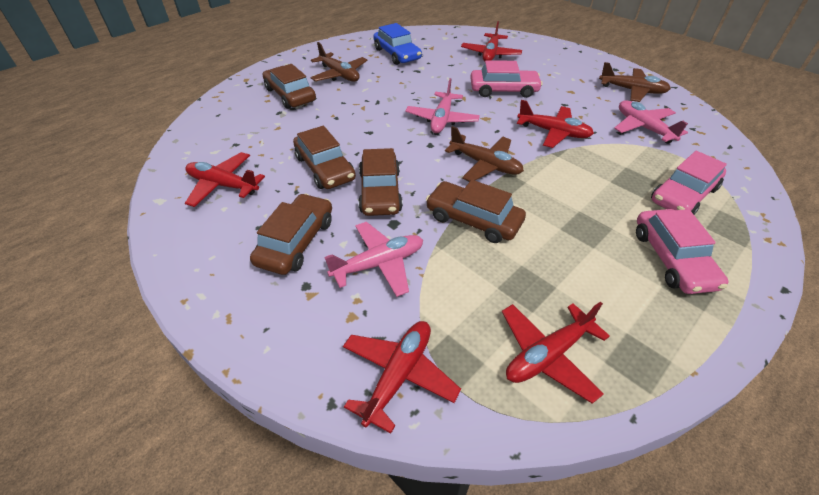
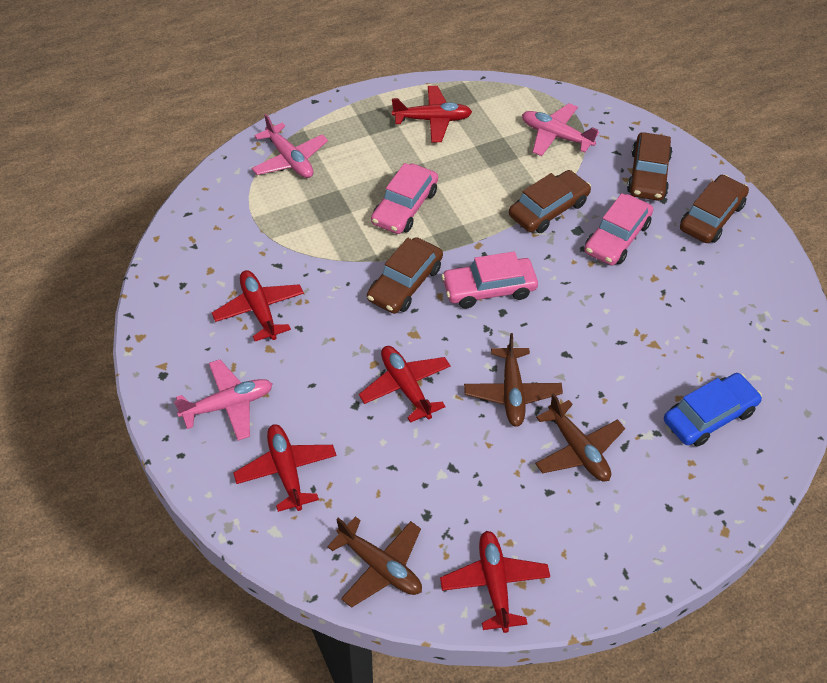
brown car: [250,193,332,275] [263,64,316,109] [293,126,356,189] [358,148,403,216] [426,180,526,243] = 5 -> [367,237,443,314] [509,170,591,233] [627,132,672,201] [680,175,749,243] = 4

